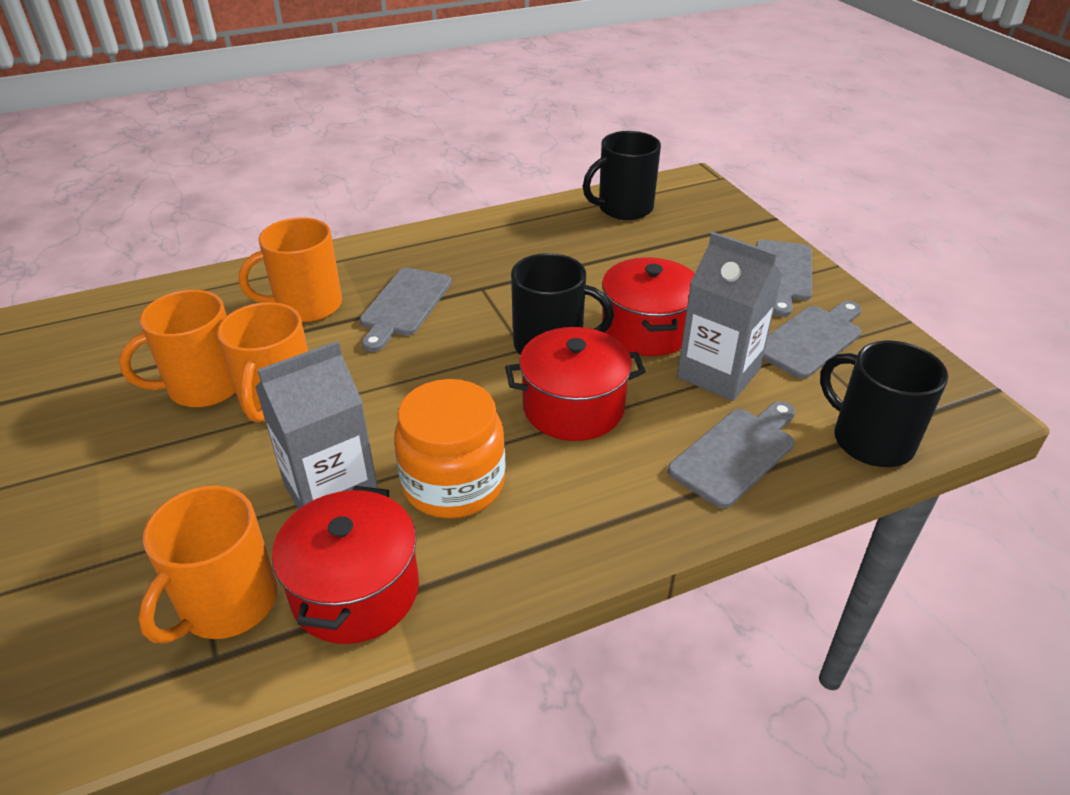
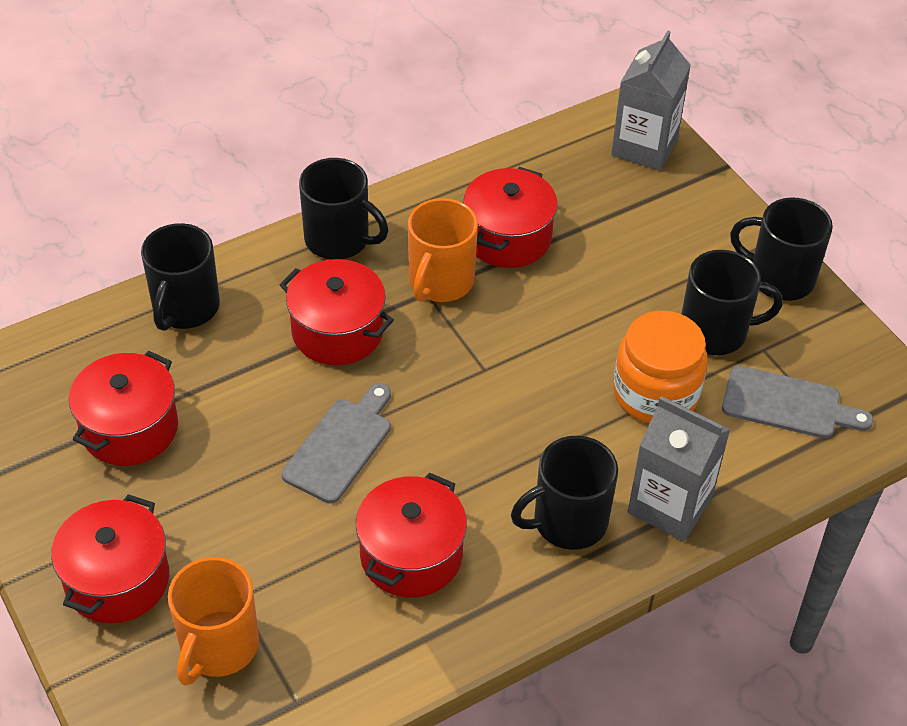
black mug: [511,253,614,355] [583,131,661,220] [820,341,948,467] = 3 -> [141,223,220,331] [299,158,388,259] [511,436,618,550] [682,250,783,355] [730,197,833,301] = 5
grey cutting board: [360,268,452,352] [668,401,795,508] [756,240,812,317] [763,301,862,379] = 4 -> [281,383,391,503] [722,365,873,438] = 2
orange mug: [119,290,236,407] [138,486,277,643] [217,302,308,423] [239,217,342,322] = 4 -> [168,557,259,685] [408,198,478,302] = 2
red pot: [272,486,419,644] [505,327,646,441] [602,258,695,356] = 3 -> [51,494,169,623] [69,351,178,466] [280,259,394,365] [356,472,467,598] [463,167,558,268] = 5

